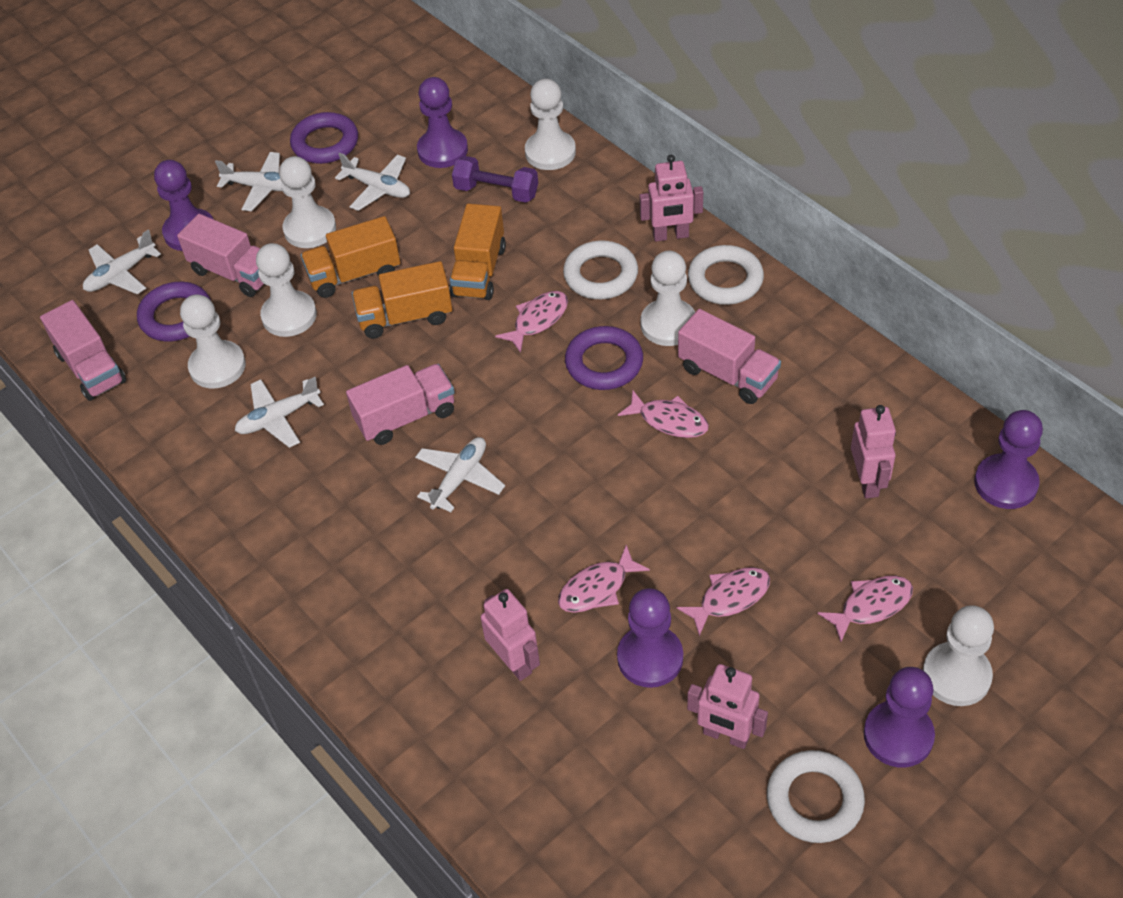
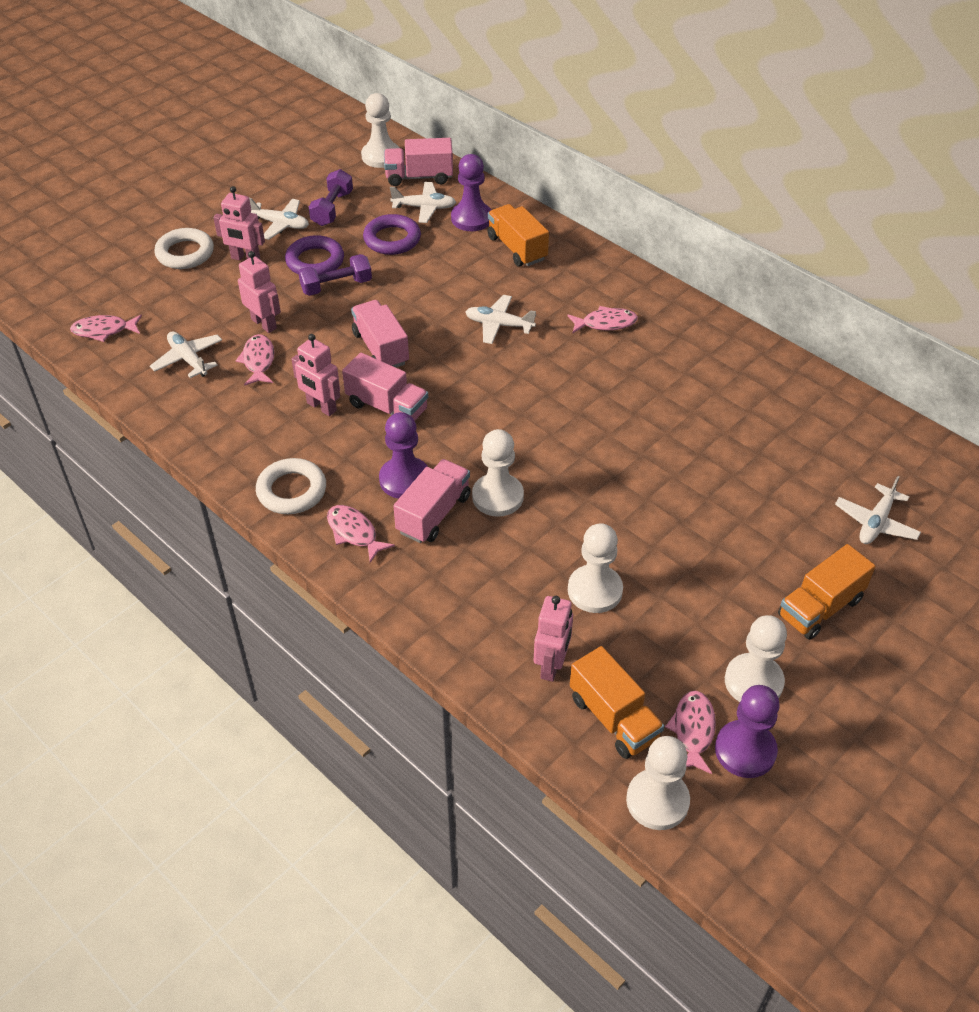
purple dumbbell: [452,156,538,203] = 1 -> [298,254,372,296] [309,169,353,226] = 2
purple pawn: [154,160,213,251] [417,77,468,168] [617,588,683,688] [864,667,935,768] [974,410,1043,509] = 5 -> [379,412,428,499] [451,154,491,231] [715,685,780,778] = 3
purple ring: [137,282,211,342] [290,112,358,164] [565,326,643,390] = 3 -> [285,235,344,275] [363,214,421,255] = 2
white pawn: [180,295,246,389] [256,243,317,337] [279,156,336,248] [525,79,576,170] [640,251,695,346] [923,605,994,706] = 6 -> [361,93,399,168] [472,429,524,517] [568,523,623,613] [626,736,690,830] [725,615,787,702] = 5
white ring: [563,241,638,299] [688,245,764,305] [767,750,865,843] = 3 -> [154,228,214,269] [256,458,326,514] = 2

